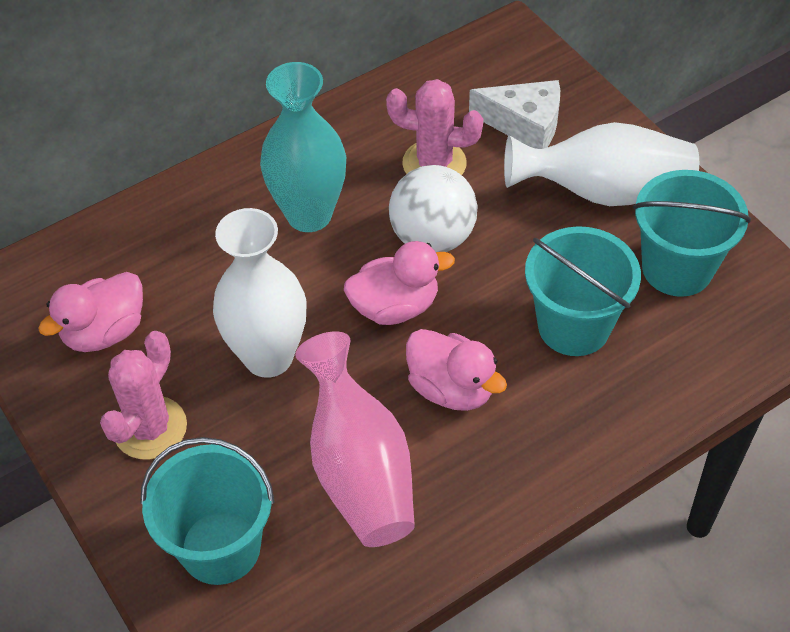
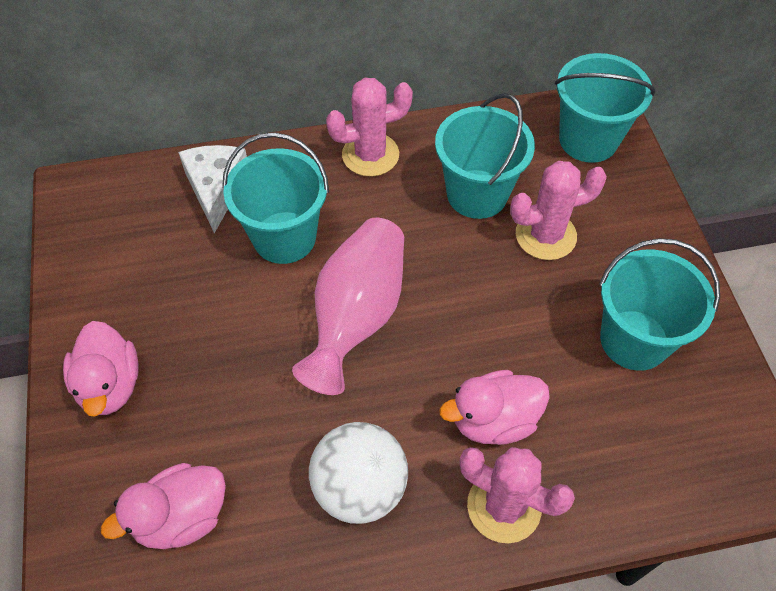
pink cactus: [100,331,187,460] [386,79,483,175] = 2 -> [326,78,413,177] [460,447,575,543] [510,161,607,260] = 3
turquoise bucket: [140,437,275,585] [525,226,641,356] [633,170,751,297] = 3 -> [222,132,329,264] [435,93,535,219] [555,53,656,163] [599,238,720,371] = 4
turquoise vase: [260,62,346,232] = 1 -> none = 0
white vase: [213,208,306,378] [504,122,699,206] = 2 -> none = 0

